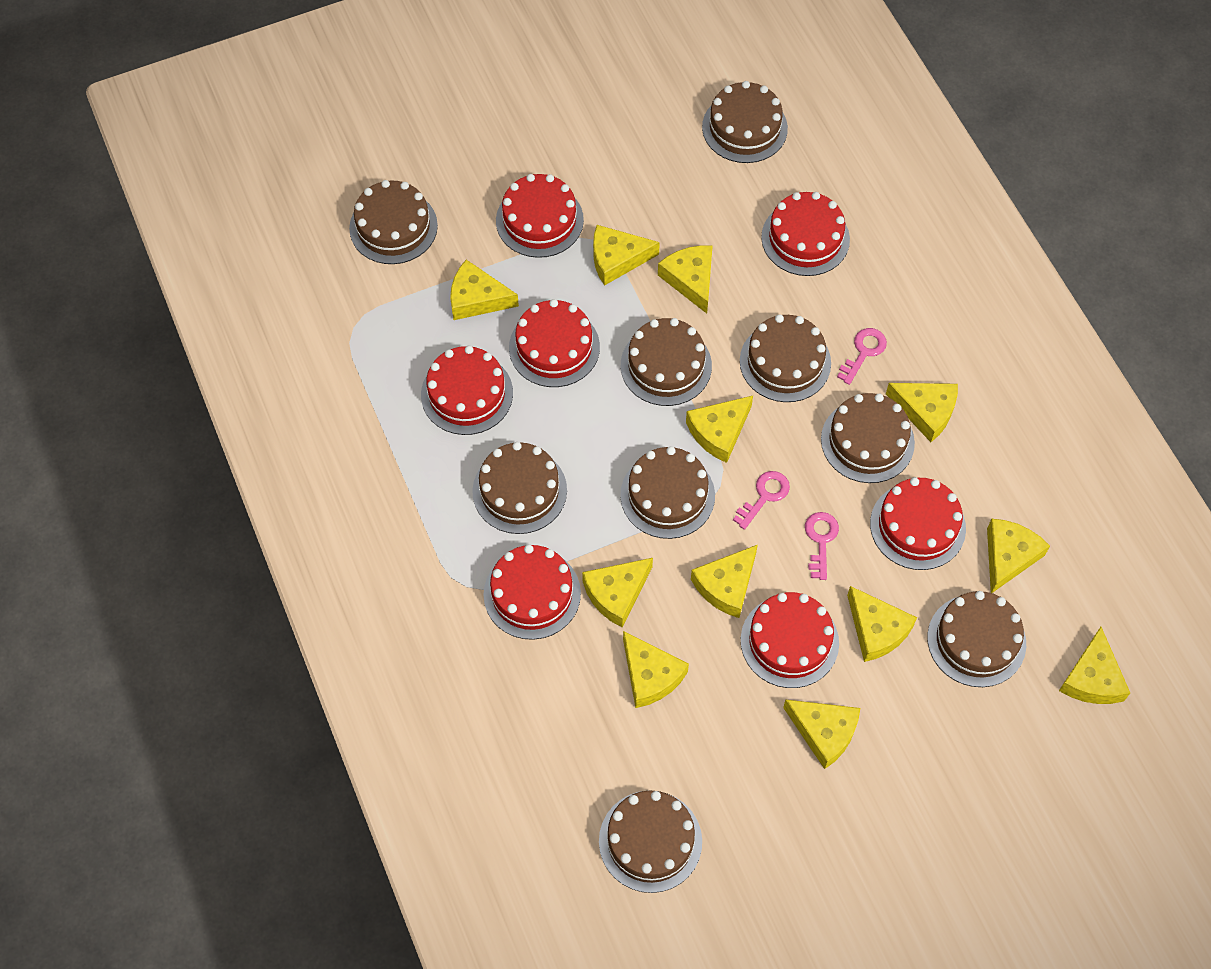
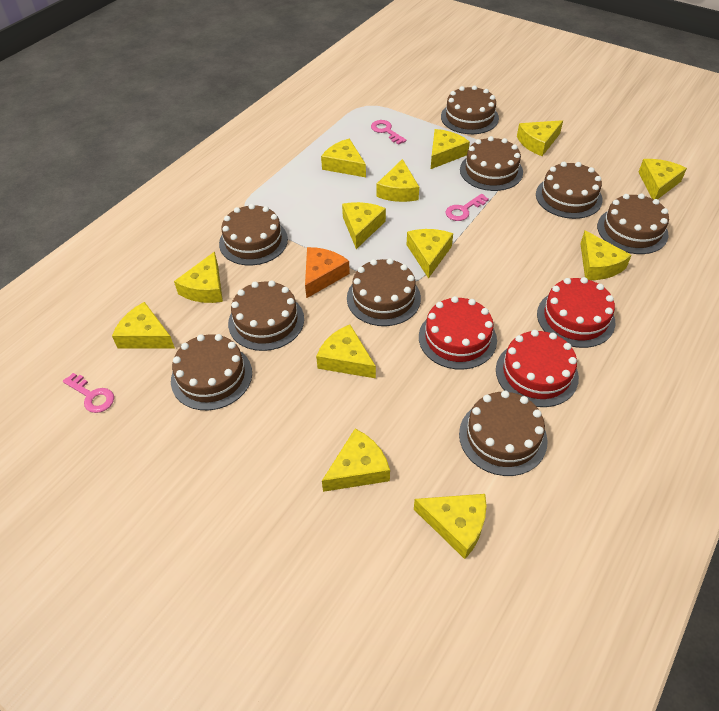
orange cheese: none = 0 -> [305,247,350,298] = 1
red cake: [421,346,513,435] [484,544,581,640] [496,174,584,258] [509,299,600,387] [741,592,839,688] [761,192,850,276] [870,477,966,570] = 7 -> [419,296,497,370] [496,330,579,407] [537,277,615,348] = 3
yellow cheese: [450,260,519,320] [582,558,653,627] [593,225,660,286] [623,631,689,708] [658,245,713,314] [686,396,753,463] [691,545,758,618] [783,700,860,769] [847,586,917,662] [886,383,958,442] [987,519,1050,593] [1059,627,1130,704] = 12 -> [112,302,175,349] [174,252,223,303] [316,324,376,378] [321,139,366,177] [322,429,390,492] [342,202,386,249] [377,159,419,202] [407,229,453,279] [414,494,487,559] [431,129,470,169] [517,120,563,156] [580,231,631,280] [638,159,687,199] = 13

